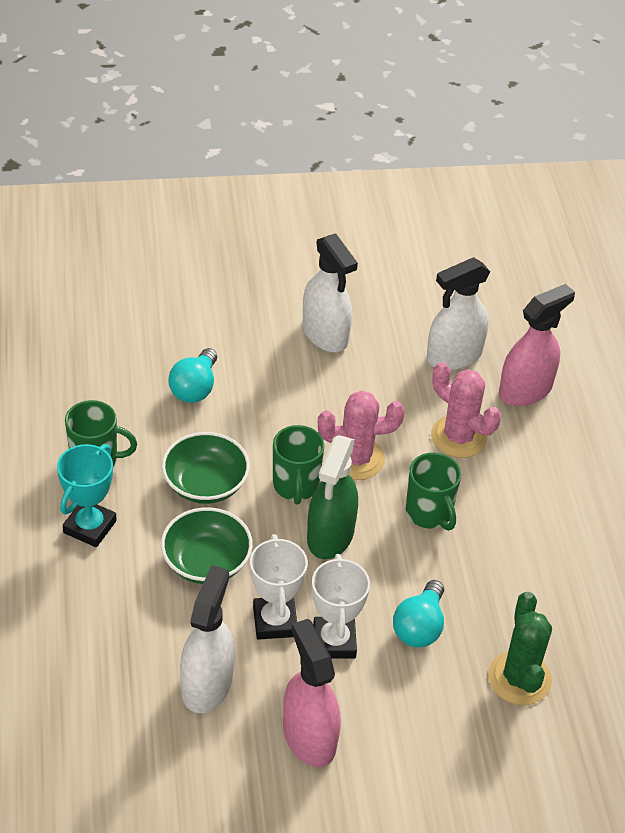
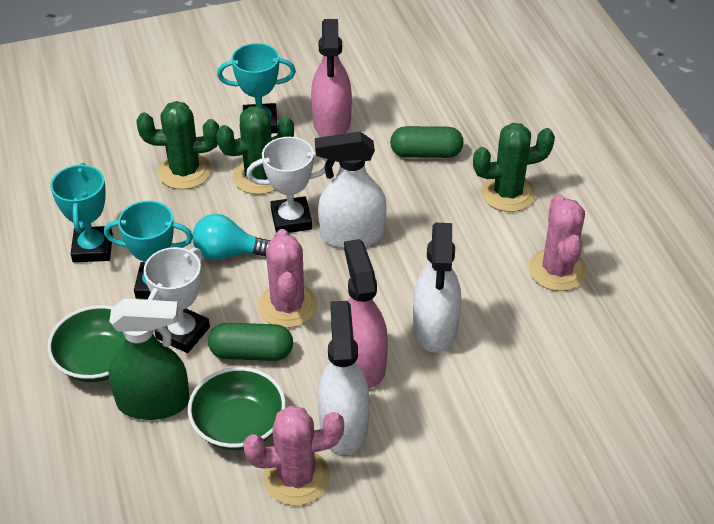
green cactus: [488,592,552,705] = 1 -> [136,101,219,189] [216,106,294,194] [473,123,555,212] = 3
green capsule: none = 0 -> [208,323,293,361] [390,126,464,158] = 2
green mug: [65,400,137,466] [273,425,325,505] [406,453,461,531] = 3 -> none = 0
pink cactus: [318,391,405,480] [431,362,501,458] = 2 -> [243,406,344,506] [258,229,317,328] [529,195,587,291] = 3
turquoise light bulb: [168,348,217,403] [393,580,444,647] = 2 -> [192,214,271,260] = 1
turquoise trophy: [57,444,117,547] = 1 -> [51,163,113,262] [104,201,193,299] [217,43,296,133] = 3

